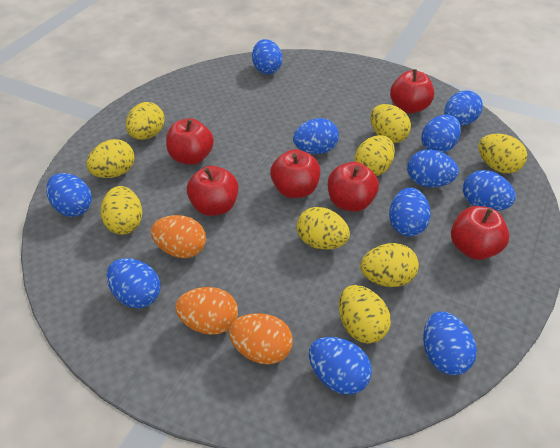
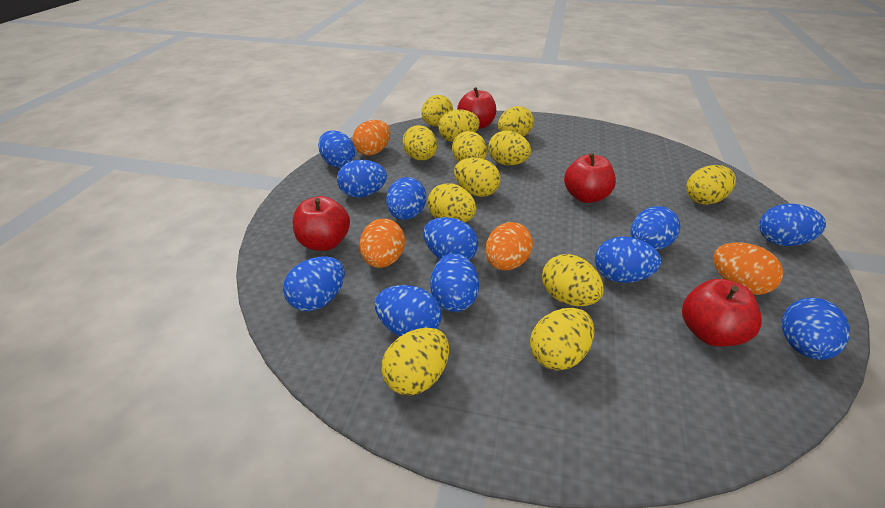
orange egg: [151,215,206,258] [175,287,238,335] [229,313,293,364] = 3 -> [352,120,390,155] [359,219,405,268] [485,222,533,270] [713,242,783,295] = 4
red apple: [166,118,214,165] [187,166,238,216] [270,149,320,198] [328,162,379,212] [390,69,434,114] [451,206,509,260] = 6 -> [293,196,350,251] [457,87,496,129] [564,153,616,203] [682,279,762,347] = 4
yellow egg: [86,139,135,178] [101,186,142,235] [126,102,165,140] [297,207,350,250] [339,285,391,343] [354,135,395,176] [360,243,419,287] [371,104,411,143] [478,134,527,173] = 9 -> [381,328,449,395] [403,125,437,161] [421,95,453,126] [428,183,476,222] [438,110,480,142] [452,131,487,162] [454,158,500,197] [488,130,531,165] [498,106,534,136] [530,308,594,371] [542,254,604,306] [687,165,736,205] = 12

